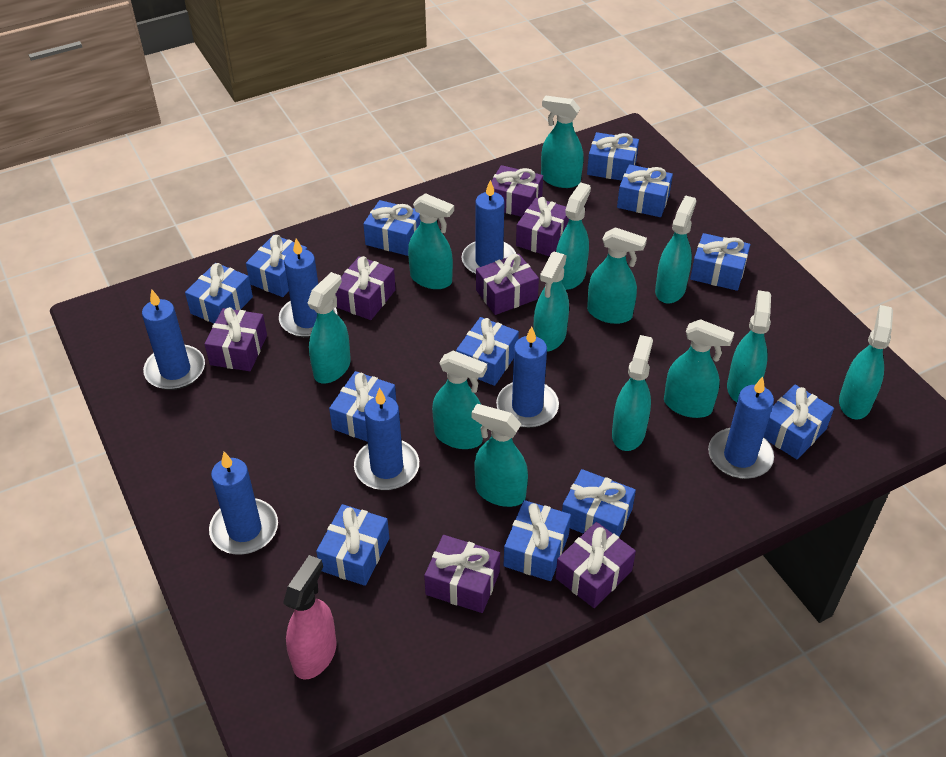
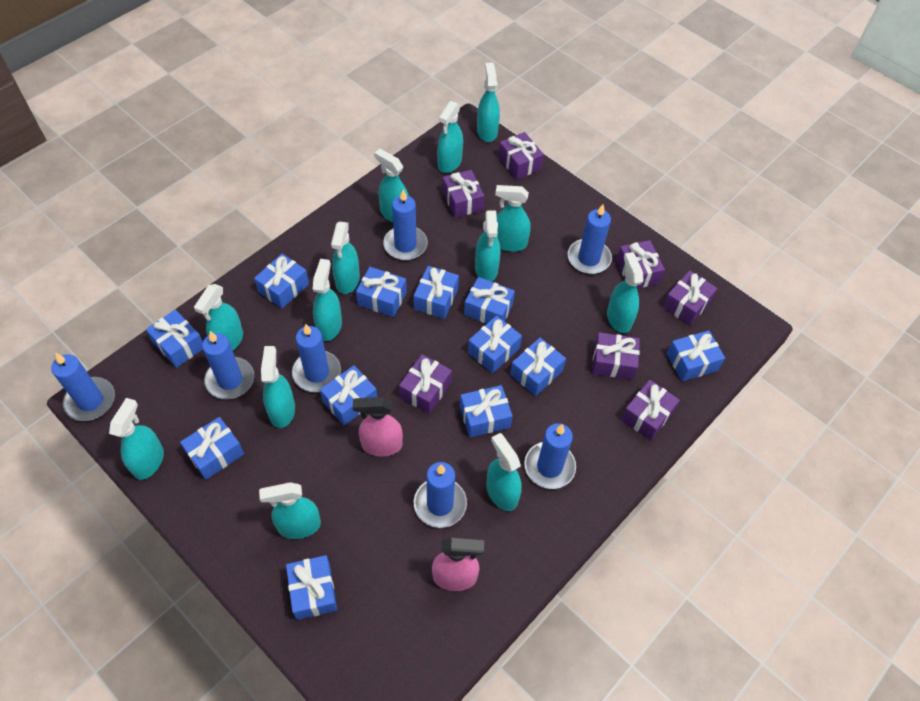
pink spray bottle: [283,555,337,680] = 1 -> [353,397,403,457] [432,538,484,591] = 2

